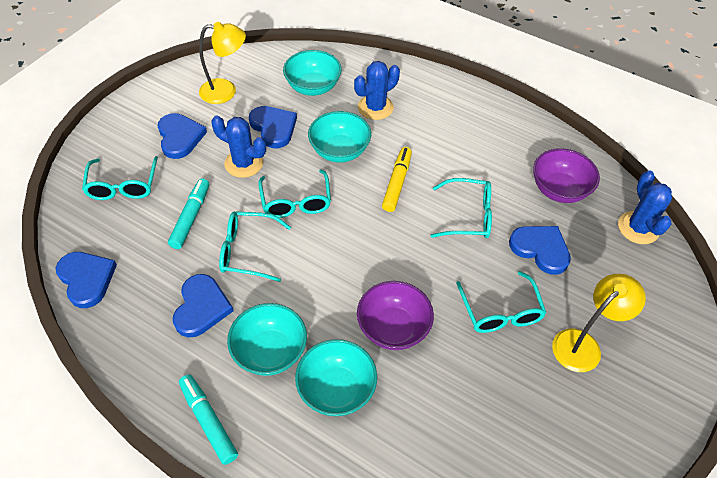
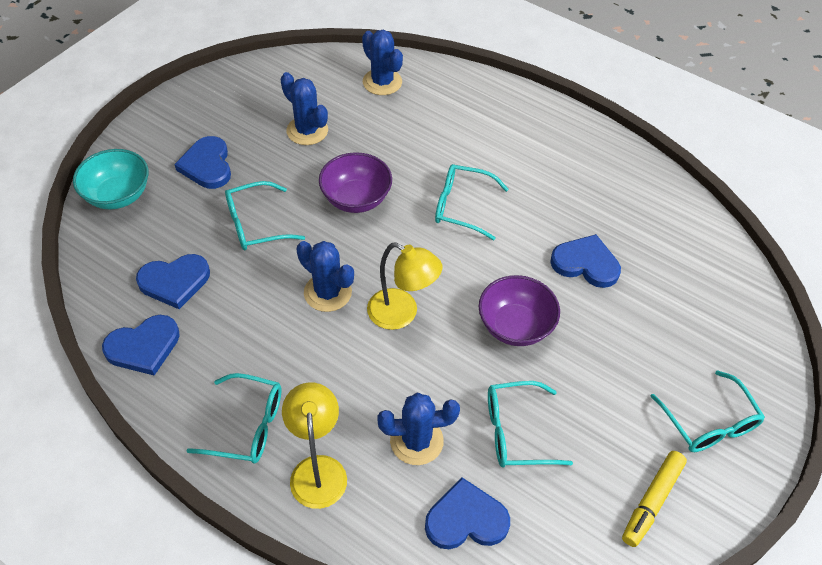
blue cactus: [211,115,266,178] [354,61,400,120] [618,171,672,244] = 3 -> [280,72,328,145] [296,241,354,312] [362,30,403,95] [377,393,460,465] = 4
turquoise bowl: [227,303,307,376] [283,50,342,96] [295,339,377,416] [308,111,371,162] = 4 -> [73,149,149,209] = 1
turquoise marker: [168,178,209,249] [179,374,238,465] = 2 -> none = 0

